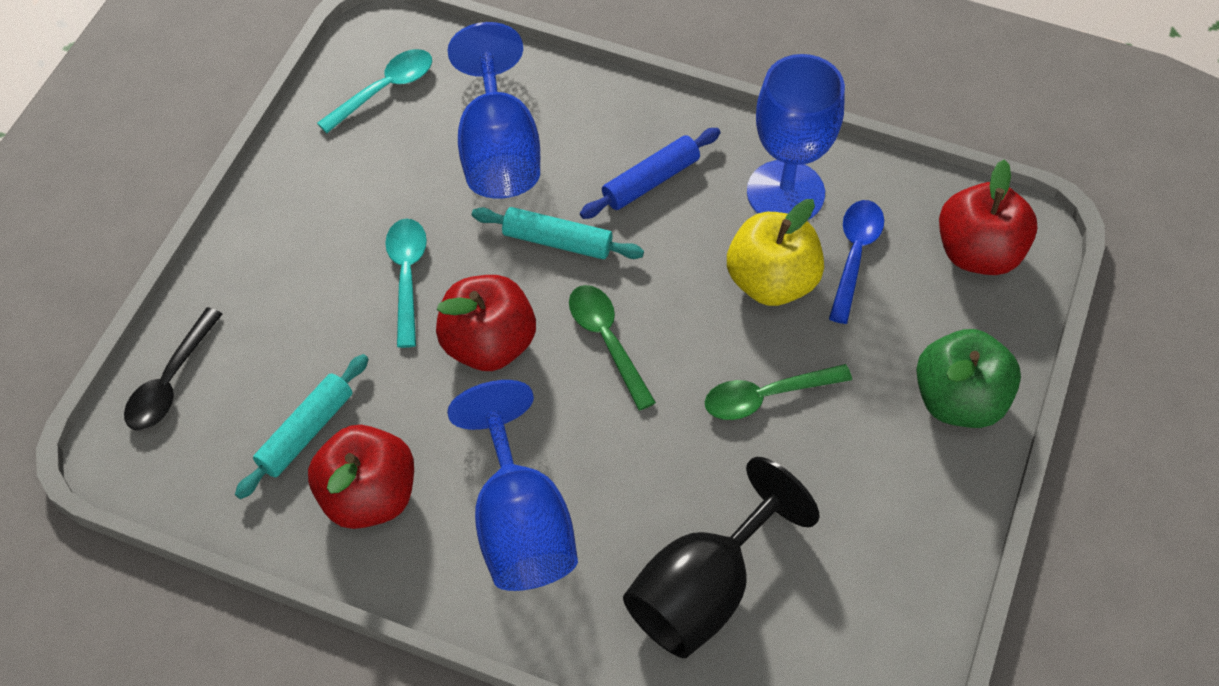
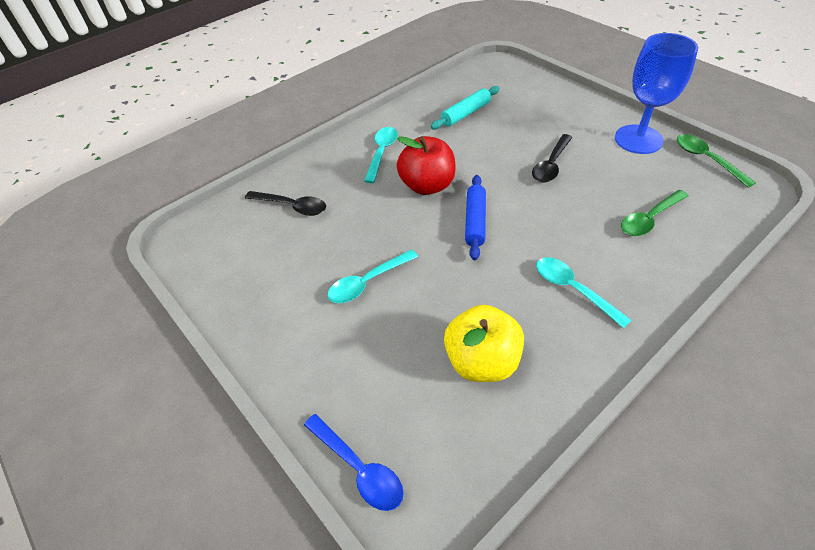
black goblet: [623,457,820,658] = 1 -> none = 0
black spoon: [124,307,222,431] = 1 -> [245,191,326,216] [532,134,573,183] = 2
blue goblet: [447,380,578,591] [448,22,540,199] [747,54,845,220] = 3 -> [615,33,698,154] = 1
green apple: [916,329,1021,428] = 1 -> none = 0
red apple: [308,425,414,529] [436,275,536,371] [939,160,1037,275] = 3 -> [397,136,456,195] = 1
turquoise rolling pin: [235,354,368,499] [472,207,644,259] = 2 -> [431,86,500,130] = 1
turquoise spoon: [317,49,432,133] [385,219,427,348] = 2 -> [327,249,418,303] [364,127,398,183] [536,257,632,328] = 3

